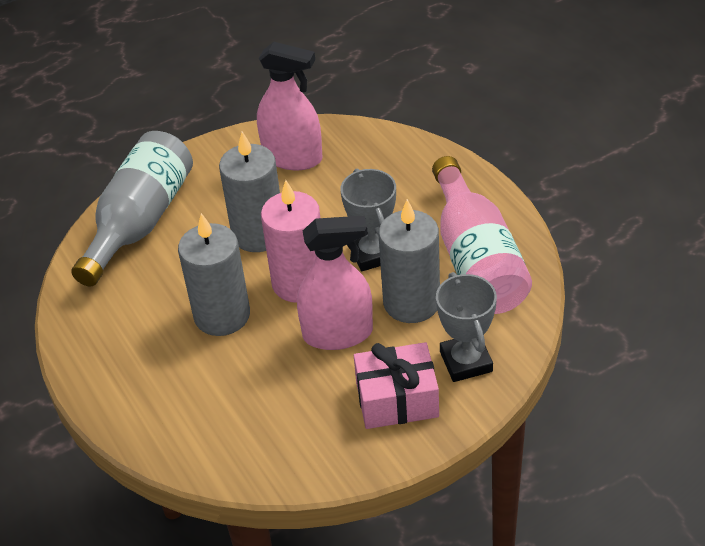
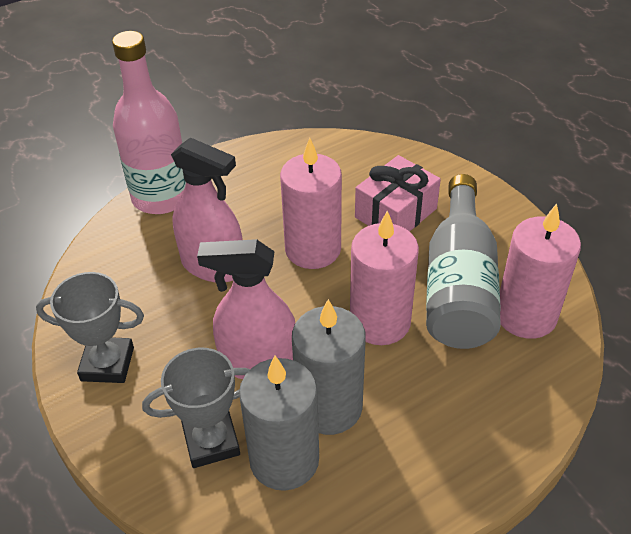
grey candle: [178,213,250,336] [219,132,280,252] [379,199,440,323] = 3 -> [239,356,319,491] [292,299,366,435] = 2
pink candle: [261,180,320,303] = 1 -> [280,138,342,269] [350,211,419,345] [500,204,581,339] = 3

